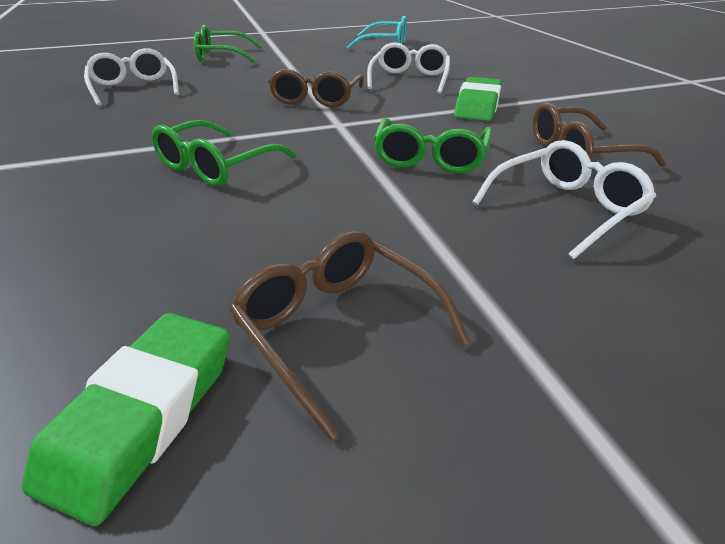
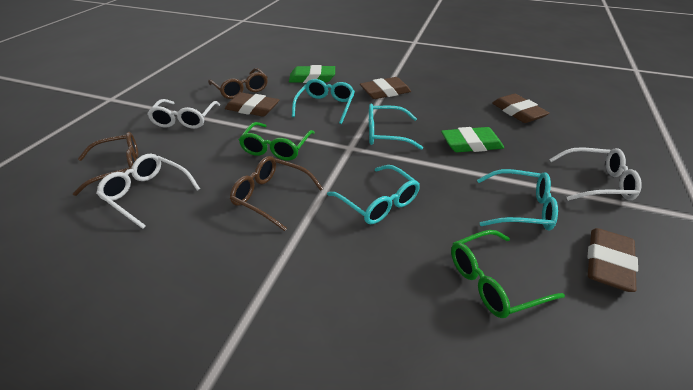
brown eraser: none = 0 -> [225,93,279,117] [360,77,411,99] [492,94,549,123] [587,228,638,292] = 4
green glasses: [152,120,296,186] [194,25,262,63] [374,118,492,173] = 3 -> [239,122,315,161] [451,230,565,318] = 2
turquoise glasses: [347,16,407,50] = 1 -> [292,79,355,124] [327,165,420,224] [369,104,423,150] [477,169,558,231] = 4

